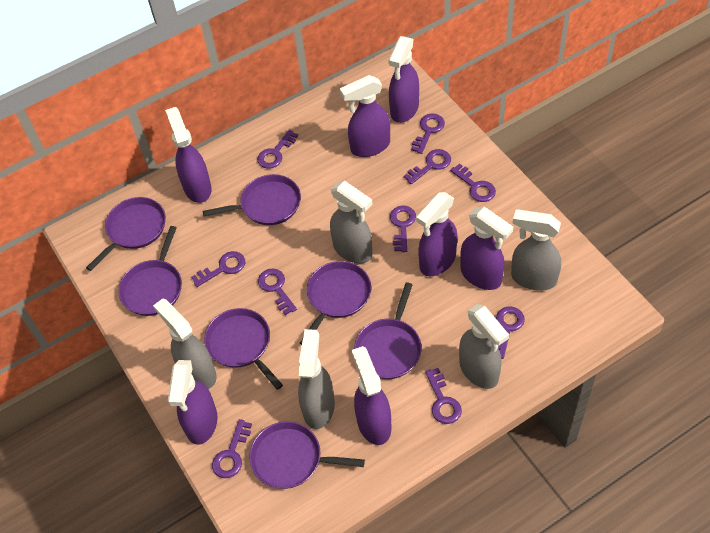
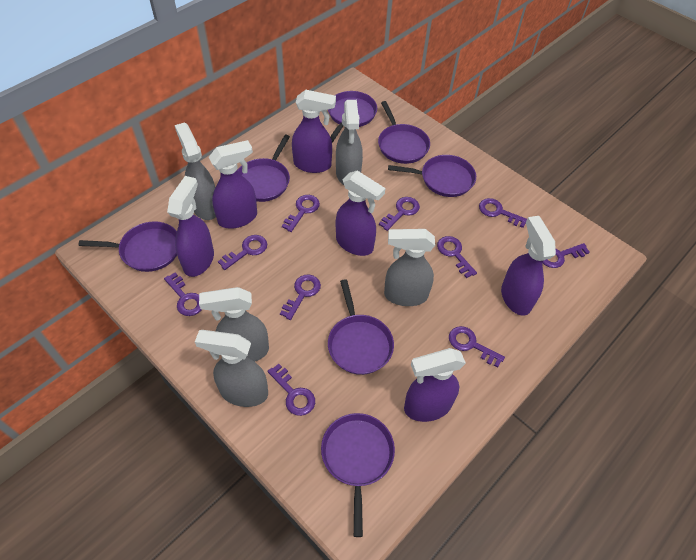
purple spray bottle: [165,107,212,203] [168,360,218,445] [340,75,390,157] [352,346,391,445] [388,36,419,123] [416,192,458,276] [460,207,513,290] = 7 -> [167,176,214,277] [209,140,257,229] [292,90,336,173] [336,171,385,256] [404,348,466,422] [501,216,556,316] = 6

